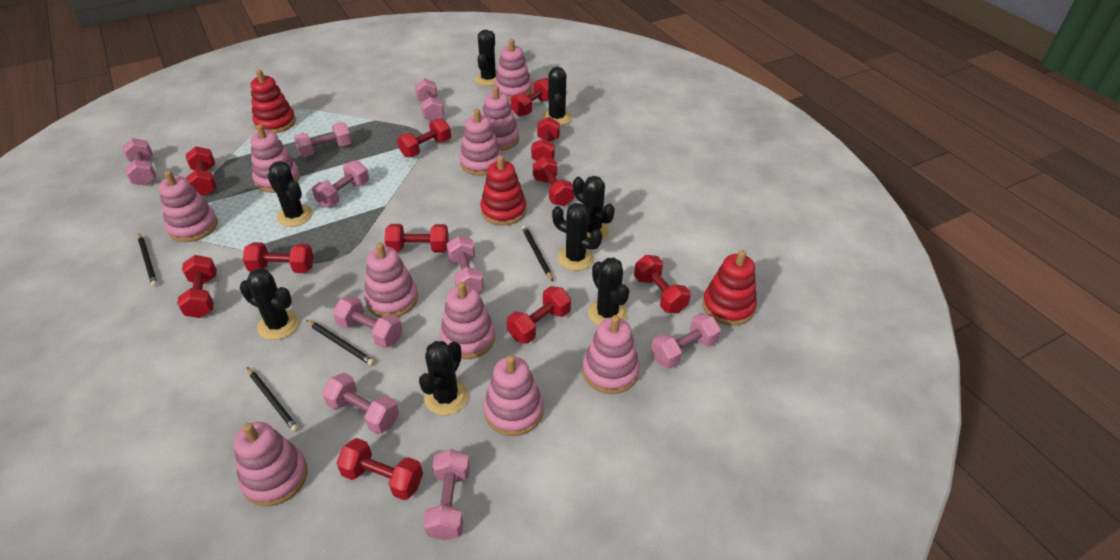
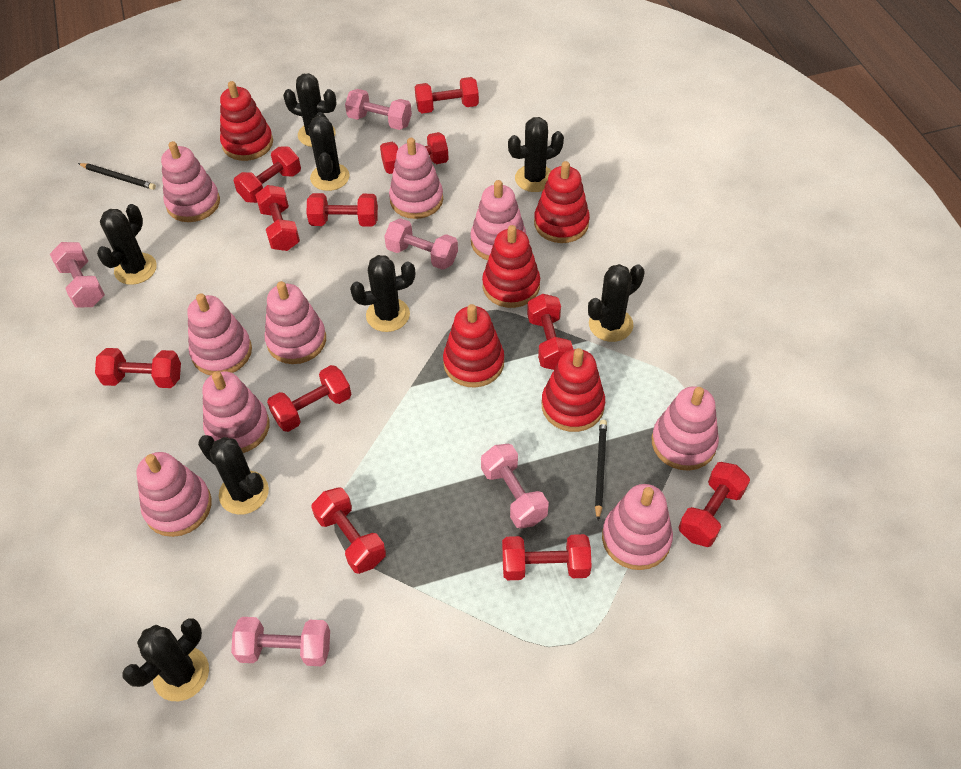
black pencil: [138,233,158,287] [247,367,299,432] [306,320,375,365] [522,225,553,282] = 4 -> [78,163,156,190] [595,420,607,520] = 2
pink dumbbell: [122,138,156,186] [294,122,352,157] [312,160,369,207] [322,373,399,434] [333,296,403,348] [415,79,444,121] [423,449,470,540] [446,236,484,292] [651,313,721,369] = 9 -> [50,242,105,308] [231,617,330,666] [345,89,412,130] [384,218,458,270] [481,444,549,529] = 5
pink stacking toy: [159,171,218,242] [234,422,308,506] [250,124,300,193] [364,242,418,317] [440,282,495,359] [459,109,502,176] [482,86,519,151] [484,355,543,436] [495,39,532,100] [583,315,640,394] = 10 -> [136,452,212,537] [161,141,220,222] [187,293,252,375] [202,371,270,453] [265,281,326,364] [389,138,443,219] [470,180,526,260] [602,484,673,570] [652,386,719,470] = 9
red stacking toy: [251,70,296,133] [480,155,527,226] [703,250,757,326] = 3 -> [220,81,273,161] [443,304,504,388] [482,225,540,308] [534,161,590,243] [542,348,605,432] = 5

